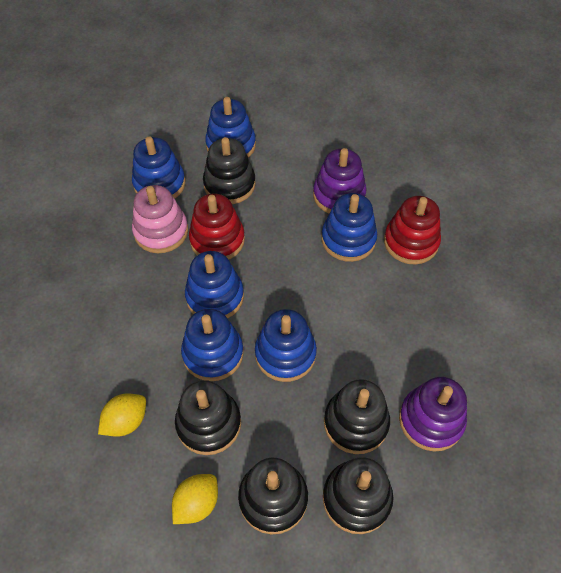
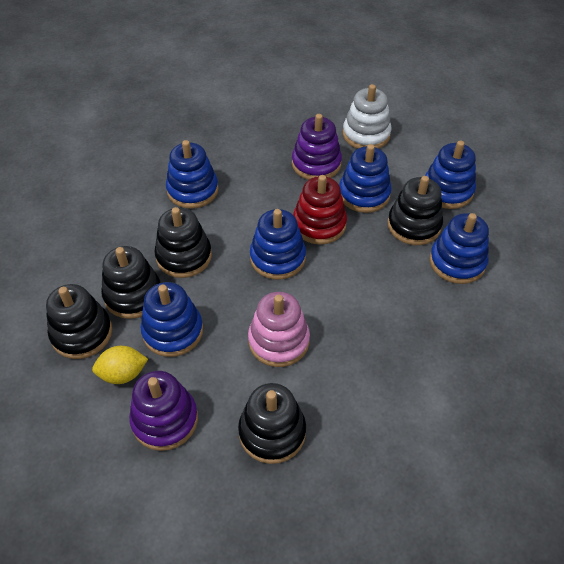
red stacking toy: [189,194,245,260] [384,196,441,265] = 2 -> [293,175,347,244] = 1
white stacking toy: none = 0 -> [343,84,391,149] = 1
yellow lemon: [98,393,146,437] [172,474,218,524] = 2 -> [92,346,148,384] = 1

